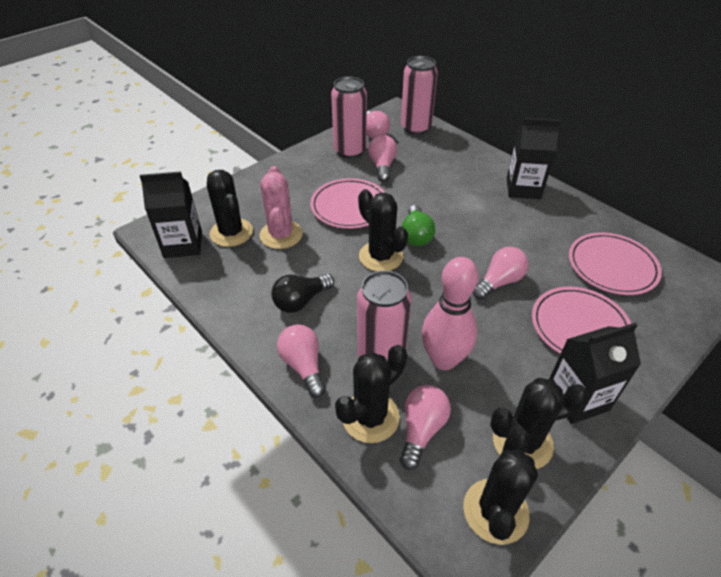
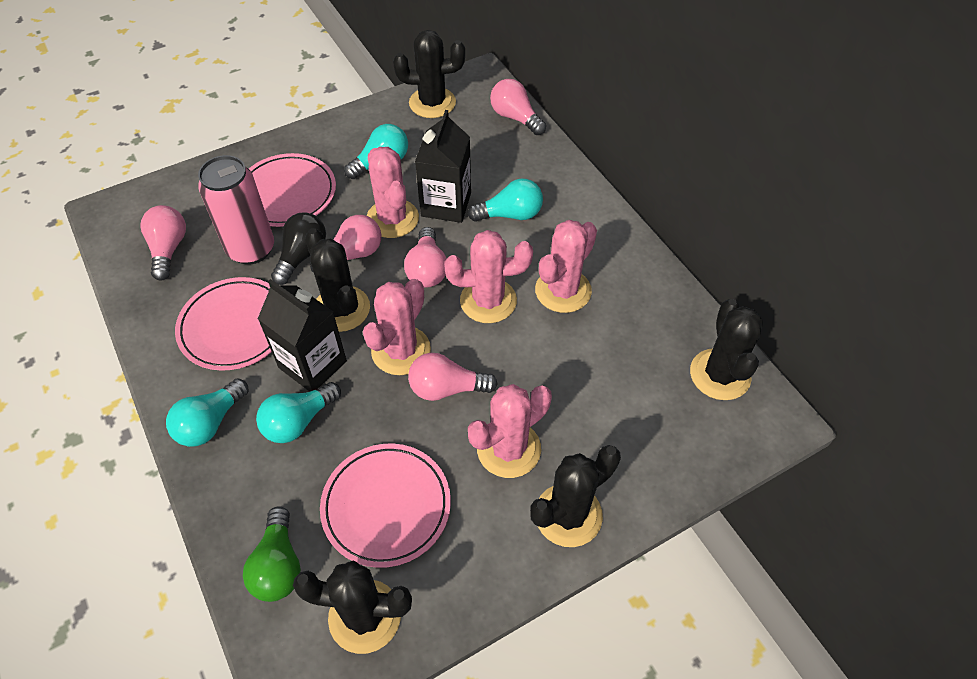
black carton: [140,171,202,258] [507,118,560,199] [549,323,641,424] = 3 -> [258,279,347,392] [415,110,471,223] = 2
pink bowling pin: [422,257,479,370] = 1 -> none = 0
pink cactus: [259,166,303,249] = 1 -> [363,279,431,375] [366,147,419,238] [444,230,533,323] [468,384,552,478] [535,220,597,313] = 5
pink can: [331,76,367,159] [357,270,412,360] [401,56,438,135] = 3 -> [198,155,274,265] = 1
turquoise light bulb: none = 0 -> [166,378,248,447] [256,382,341,443] [344,124,408,179] [468,179,543,222] = 4

